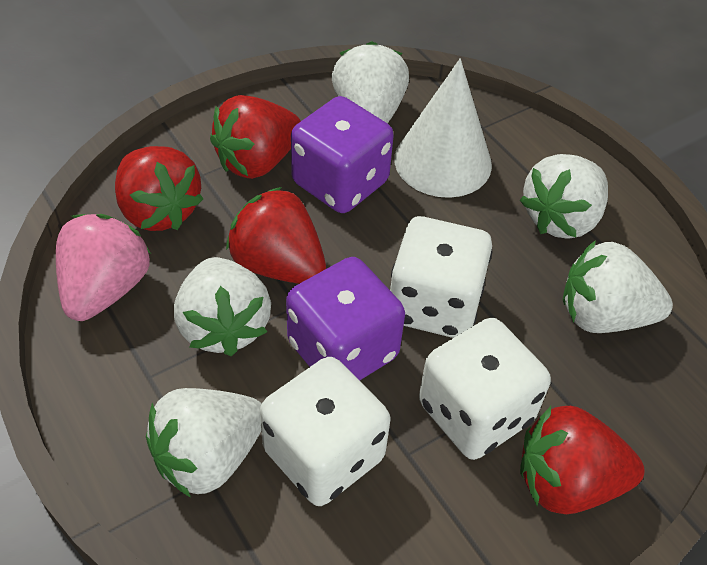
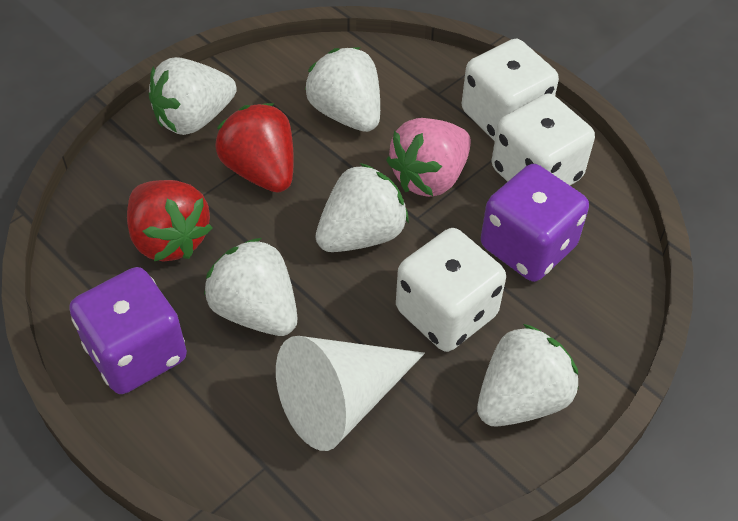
red strawberry: [115,146,203,231] [210,95,301,179] [226,187,326,284] [520,406,645,514] = 4 -> [127,180,212,262] [215,103,294,193] = 2

